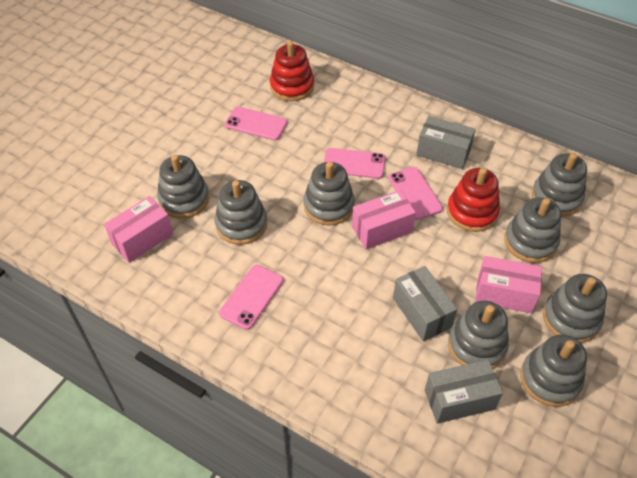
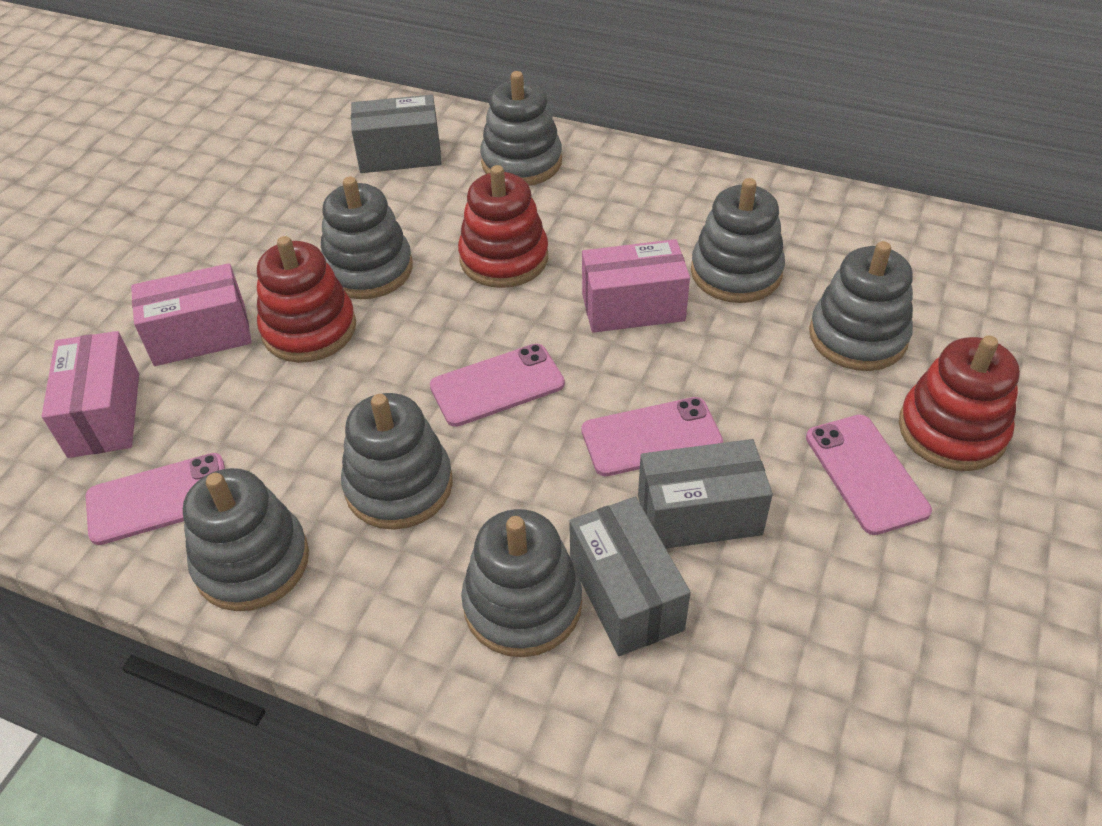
grey stacking toy: [157,155,209,219] [215,180,267,245] [304,162,355,226] [448,300,509,369] [504,197,561,263] [520,334,587,407] [531,153,587,217] [543,274,607,343] = 8 -> [183,468,309,611] [321,177,413,299] [341,393,453,530] [461,509,582,657] [480,71,562,186] [691,178,785,303] [809,241,913,371] = 7
red stacking toy: [270,41,314,101] [447,168,500,232] = 2 -> [257,236,356,363] [458,165,548,288] [899,336,1020,471] = 3

